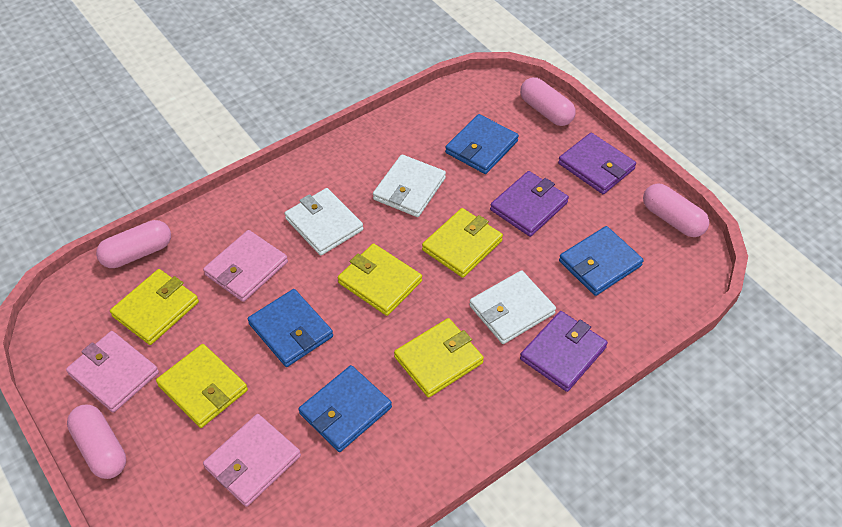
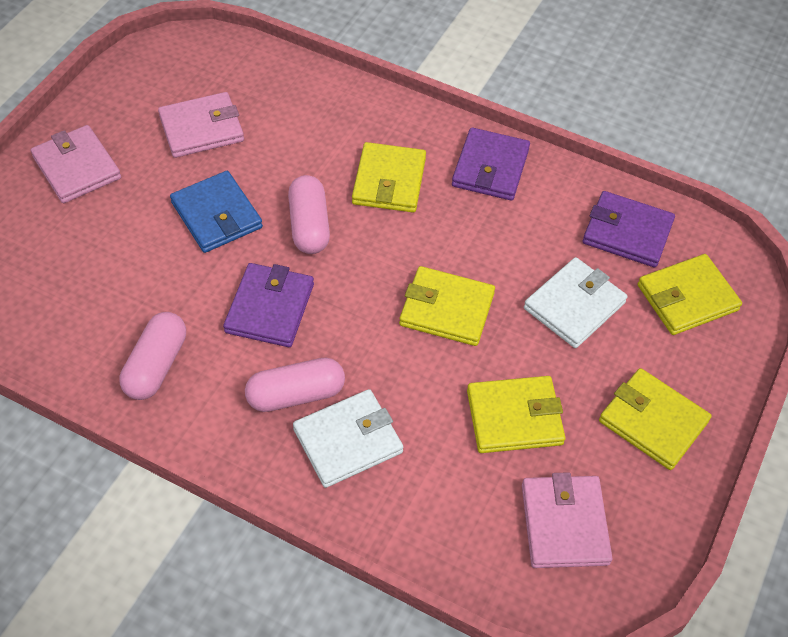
blue wallet: [248,289,333,367] [298,365,392,452] [445,114,519,174] [559,226,644,296] = 4 -> [170,171,263,253] = 1
pink capsule: [67,405,126,479] [96,220,171,268] [520,77,576,126] [643,183,709,237] = 4 -> [119,312,186,400] [245,358,345,412] [288,175,330,254] = 3
white wallet: [285,188,363,255] [373,154,446,217] [469,270,556,344] = 3 -> [293,389,403,488] [524,257,627,348] = 2

